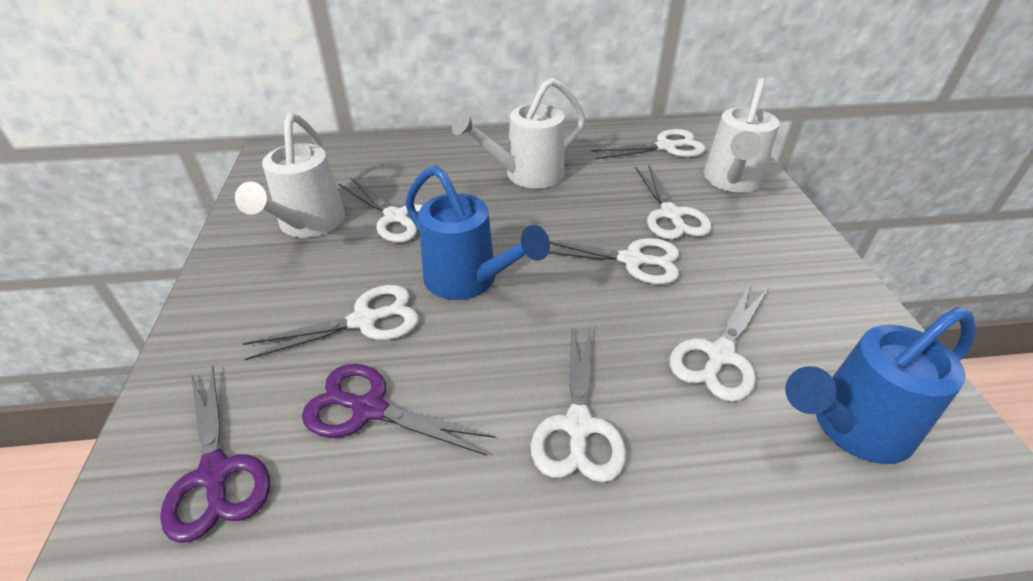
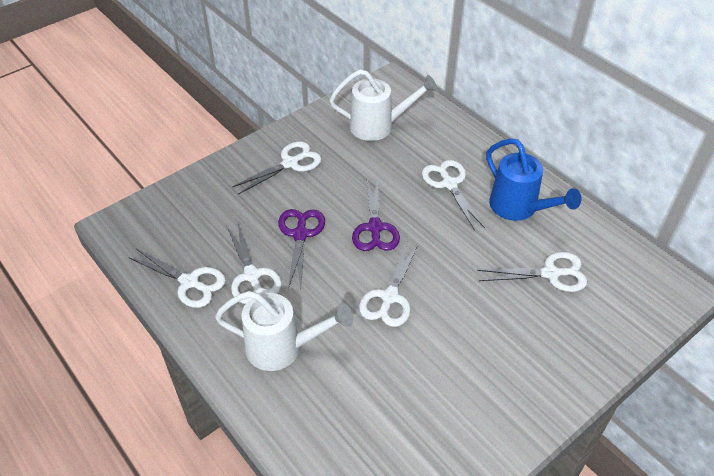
blue watering can: [405,165,550,300] [785,307,976,464] = 2 -> [486,138,581,221] = 1
white scissors: [242,285,419,360] [339,177,423,243] [531,326,626,482] [549,238,679,285] [591,129,706,159] [635,164,712,240] [669,284,768,402] = 7 -> [128,249,226,308] [226,221,282,304] [232,141,322,195] [359,242,418,327] [422,160,485,230] [477,252,587,292] = 6
white watering can: [235,113,345,238] [452,78,585,188] [703,78,780,193] = 3 -> [215,291,353,371] [329,69,438,141] = 2

